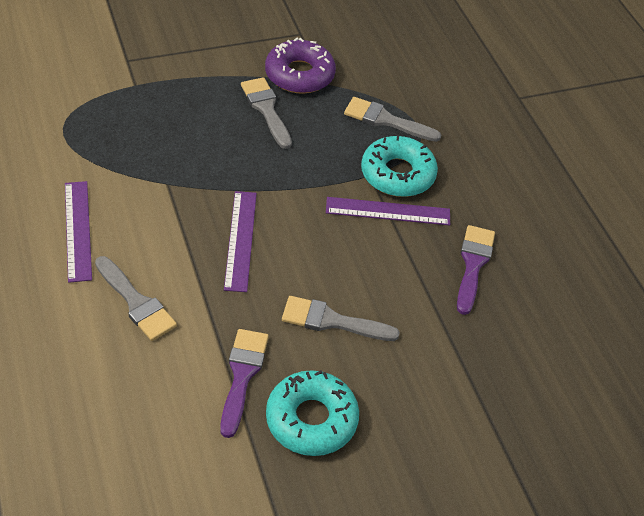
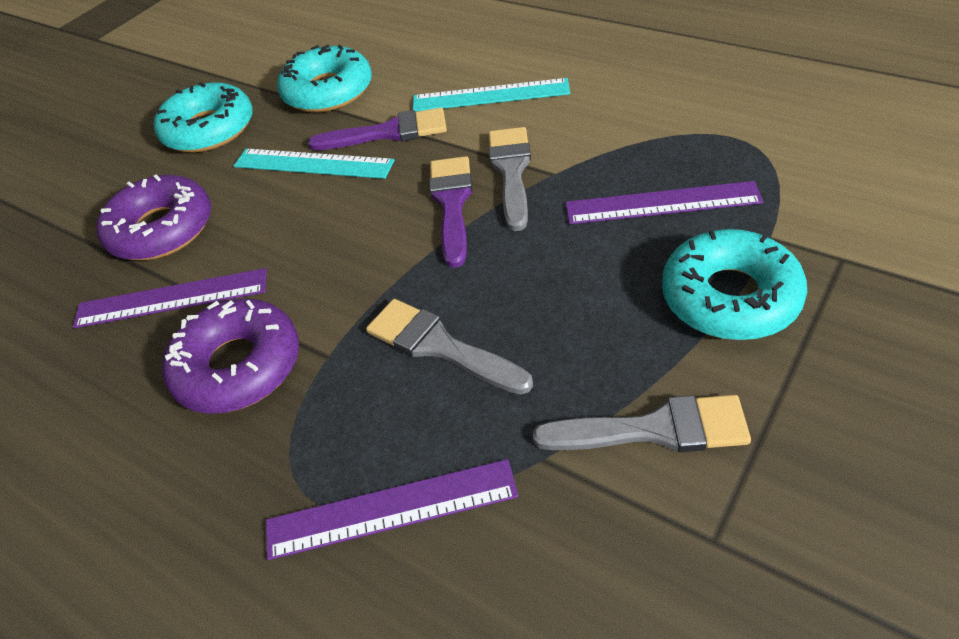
grey brush: [95,256,177,341] [241,77,292,149] [282,296,400,341] [344,97,441,142] = 4 -> [366,299,533,394] [489,127,531,231] [533,395,751,452] = 3
purple donut: [265,38,336,94] = 1 -> [96,175,211,260] [162,299,299,414] = 2
turquoise donut: [266,370,359,456] [361,135,438,197] = 2 -> [154,82,253,153] [277,45,372,112] [662,229,807,340] = 3
turquoise ruler: none = 0 -> [234,149,395,179] [413,78,570,112] = 2

